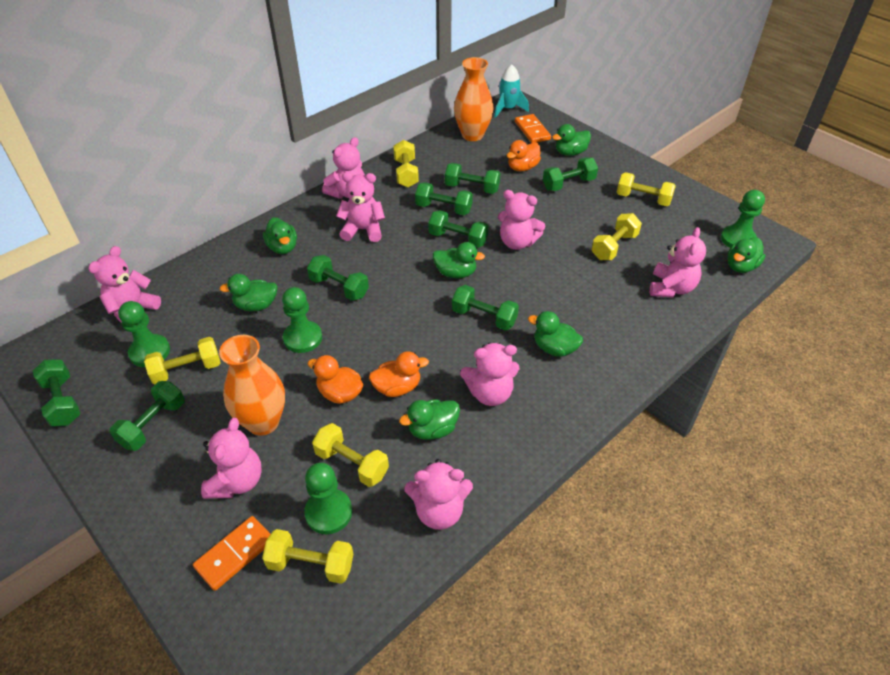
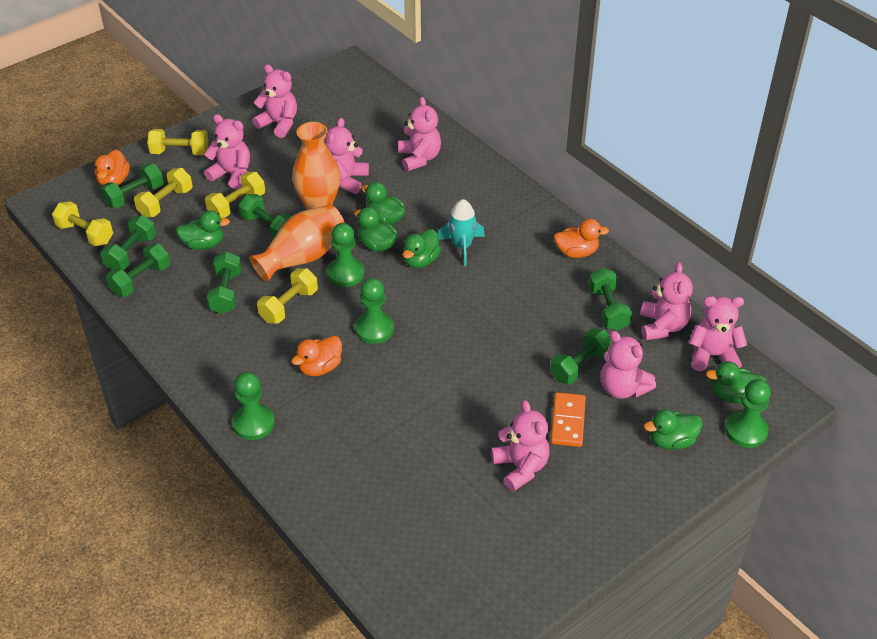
green duck: [219,274,278,311] [263,217,297,254] [399,399,460,440] [433,242,485,278] [528,311,583,357] [552,124,591,156] [727,237,766,273] = 7 -> [176,210,230,250] [354,207,397,252] [361,182,405,225] [403,229,441,268] [644,409,703,450] [706,361,766,404] = 6
green dumbbell: [33,360,80,426] [110,381,185,451] [307,255,369,301] [415,182,473,215] [428,210,488,248] [445,163,500,194] [452,285,519,331] [543,157,598,191] = 8 -> [100,163,164,209] [100,215,156,270] [106,244,170,297] [207,252,242,314] [238,194,292,239] [550,328,612,385] [589,268,632,331] = 7
orange domino: [193,516,270,591] [515,114,551,143] = 2 -> [551,392,586,447] = 1
yellow dumbbell: [144,337,220,384] [262,529,353,584] [312,423,389,487] [393,140,419,187] [591,213,642,260] [617,172,676,206] = 6 -> [52,201,113,246] [134,168,193,217] [147,129,209,155] [205,172,265,218] [257,268,318,324] = 5

